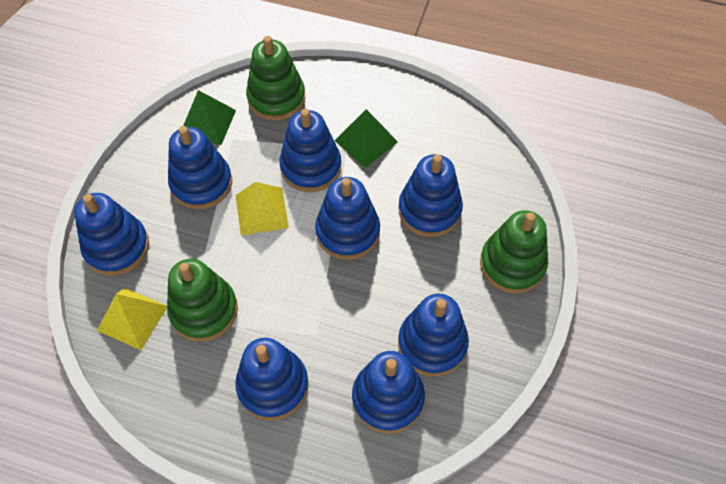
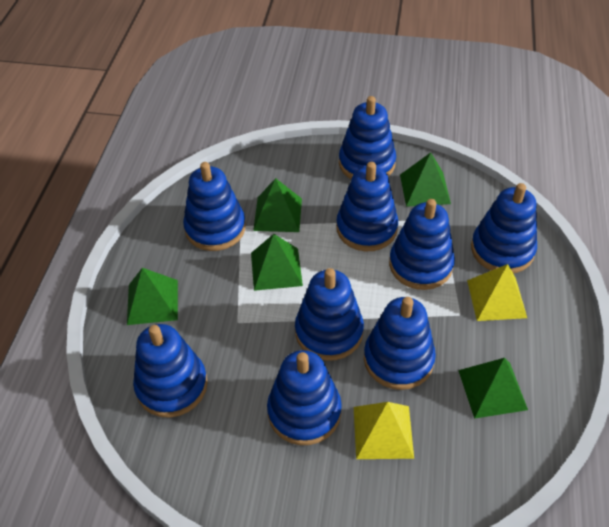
blue stacking toy: [74,193,149,276] [168,126,232,209] [235,338,309,421] [279,109,341,192] [315,177,380,260] [352,351,425,434] [398,154,463,237] [398,294,469,377] = 8 -> [133,324,208,418] [183,162,246,251] [267,350,342,445] [295,268,364,361] [336,162,398,251] [339,96,396,179] [364,297,436,390] [389,199,455,290] [471,183,537,273] = 9
green pyramid: [183,90,236,145] [334,109,398,168] = 2 -> [127,268,178,325] [251,234,303,291] [253,178,302,232] [400,152,451,207] [458,358,528,419] = 5
green stacking toy: [167,259,238,342] [246,36,306,121] [480,210,548,293] = 3 -> none = 0

